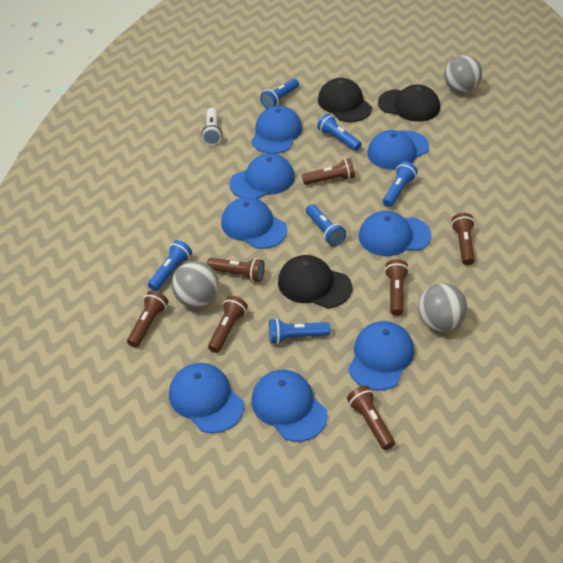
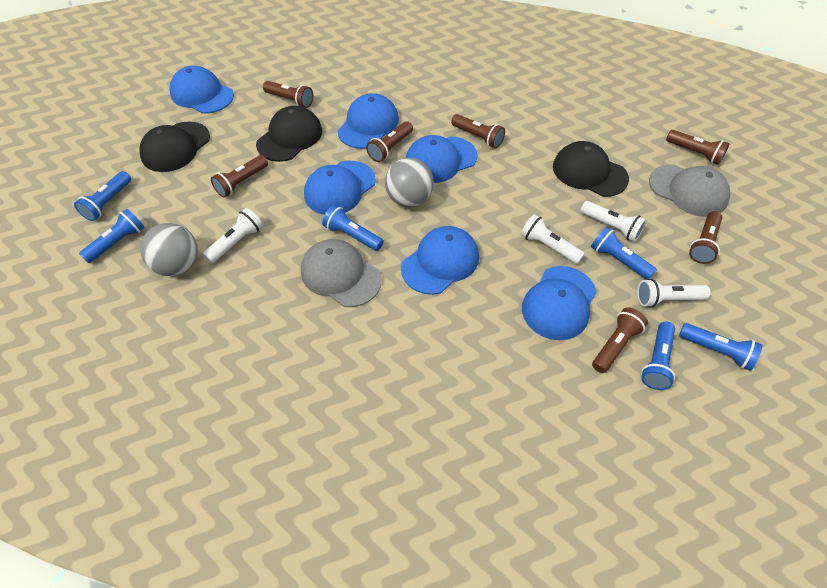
blue cap: [169,363,244,433] [221,197,287,249] [229,153,295,199] [251,106,302,154] [251,370,328,442] [348,321,414,391] [359,211,431,256] [367,130,429,170] = 8 -> [169,66,234,114] [304,161,376,215] [338,93,399,149] [401,226,479,295] [406,135,477,183] [522,266,597,340] = 6
grey ball: [171,261,219,308] [418,283,467,332] [444,55,482,93] = 3 -> [140,223,198,276] [385,158,434,207] = 2
grey cap: none = 0 -> [301,239,382,307] [649,164,730,217] = 2
white flashlight: [201,108,222,145] = 1 -> [203,208,263,263] [521,214,585,264] [581,201,647,242] [637,279,711,308] = 4

